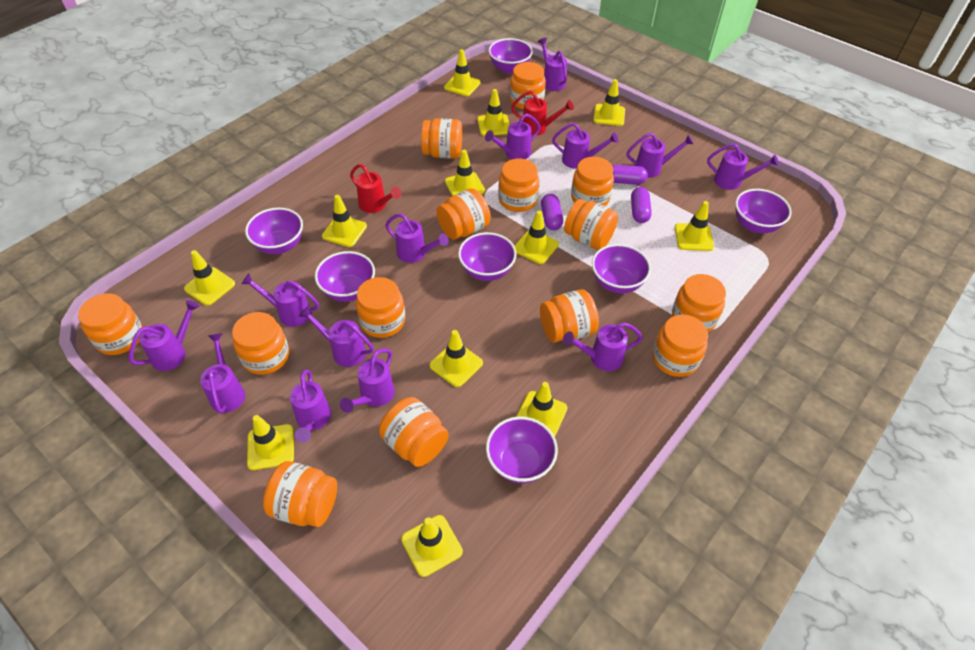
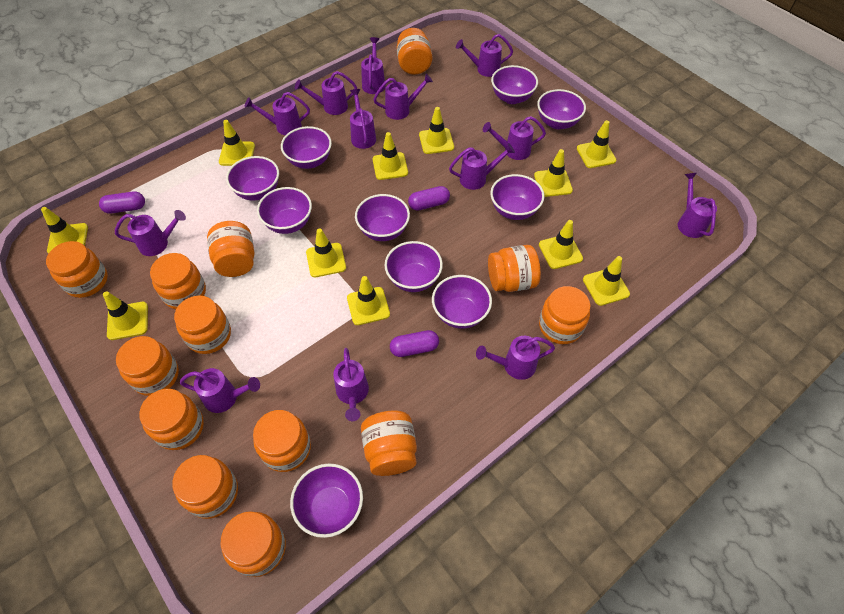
orange jar: [78,293,143,355] [232,312,289,375] [263,461,337,527] [356,277,405,338] [379,397,449,467] [421,118,462,159] [436,188,491,240] [498,158,539,212] [510,62,546,109] [540,289,599,343] [564,199,618,250] [571,157,614,206] [653,314,708,377] [672,274,726,332] = 14 -> [46,241,108,298] [116,336,179,396] [139,389,204,450] [150,253,206,309] [172,455,238,519] [174,296,231,354] [207,221,254,277] [220,511,286,577] [253,410,311,472] [361,410,417,476] [397,28,432,75] [488,245,541,292] [539,286,591,344] = 13
purple bowl: [245,208,303,254] [315,251,375,302] [458,232,517,281] [486,417,558,483] [489,38,533,74] [592,244,651,294] [735,189,792,233] = 7 -> [226,156,279,200] [257,187,312,234] [281,126,332,169] [290,464,363,538] [355,194,410,241] [384,241,443,292] [432,275,492,329] [490,174,545,220] [491,65,538,104] [537,89,586,129] = 10
red watering can: [350,164,401,213] [511,91,574,136] = 2 -> none = 0
yellow traffic cone: [184,250,235,306] [247,415,294,470] [322,195,367,247] [401,515,463,577] [430,330,483,387] [444,49,481,96] [445,150,485,196] [477,89,510,136] [515,211,559,264] [516,382,567,437] [593,79,625,126] [675,201,714,251] = 12 -> [41,207,88,254] [103,291,148,340] [219,120,255,166] [306,228,346,277] [347,276,390,325] [373,132,408,180] [419,107,454,154] [534,149,573,197] [539,220,583,269] [577,120,616,168] [583,256,630,306] = 11

